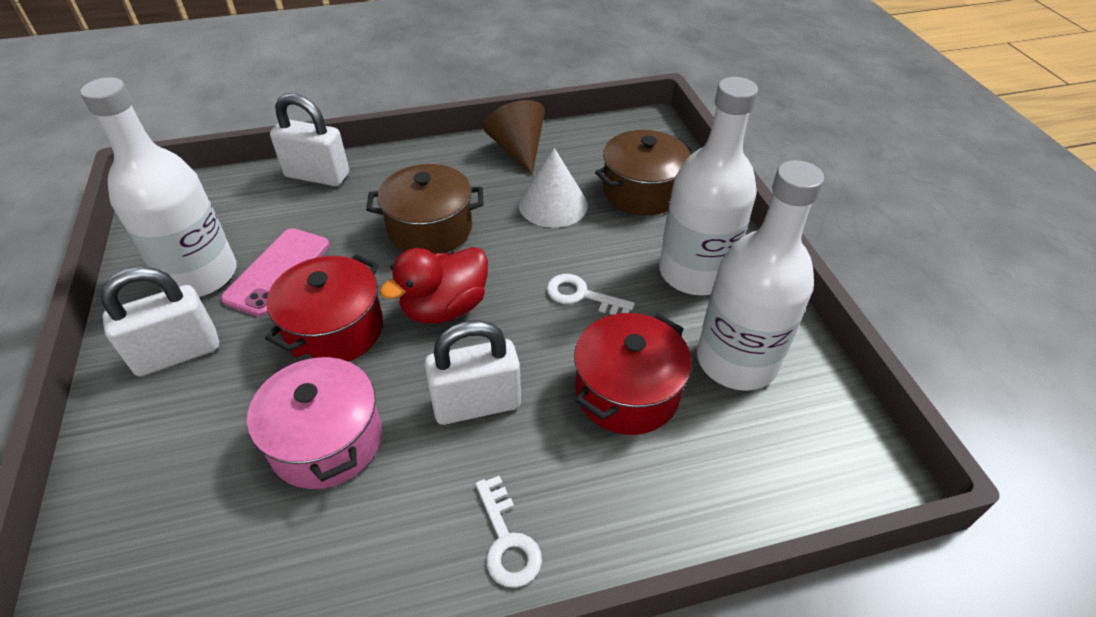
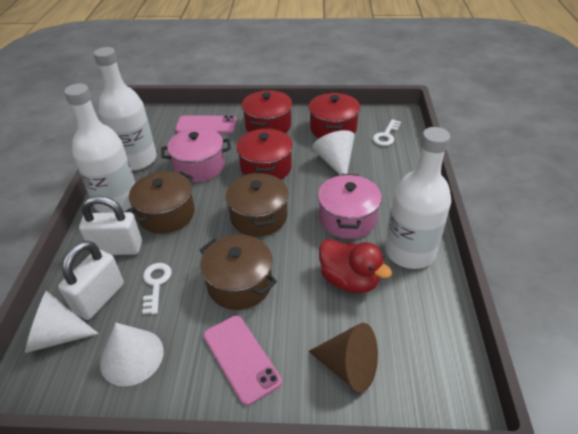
brown pot: [366,164,483,254] [595,130,696,215] = 2 -> [129,171,195,234] [200,235,277,310] [225,172,288,237] = 3
pink phone: [221,228,330,317] = 1 -> [175,115,237,134] [203,316,282,406] = 2
pink pot: [247,353,382,489] = 1 -> [161,128,231,182] [318,174,382,239] = 2
red pot: [265,254,383,362] [574,313,692,435] = 2 -> [236,128,293,180] [242,90,292,133] [309,93,360,138] = 3
white cone: [519,148,588,228] = 1 -> [25,291,99,353] [100,322,164,386] [312,130,355,176] = 3
white padlock: [100,267,219,376] [270,93,349,186] [424,320,521,425] = 3 -> [58,241,124,320] [79,195,142,255] = 2

